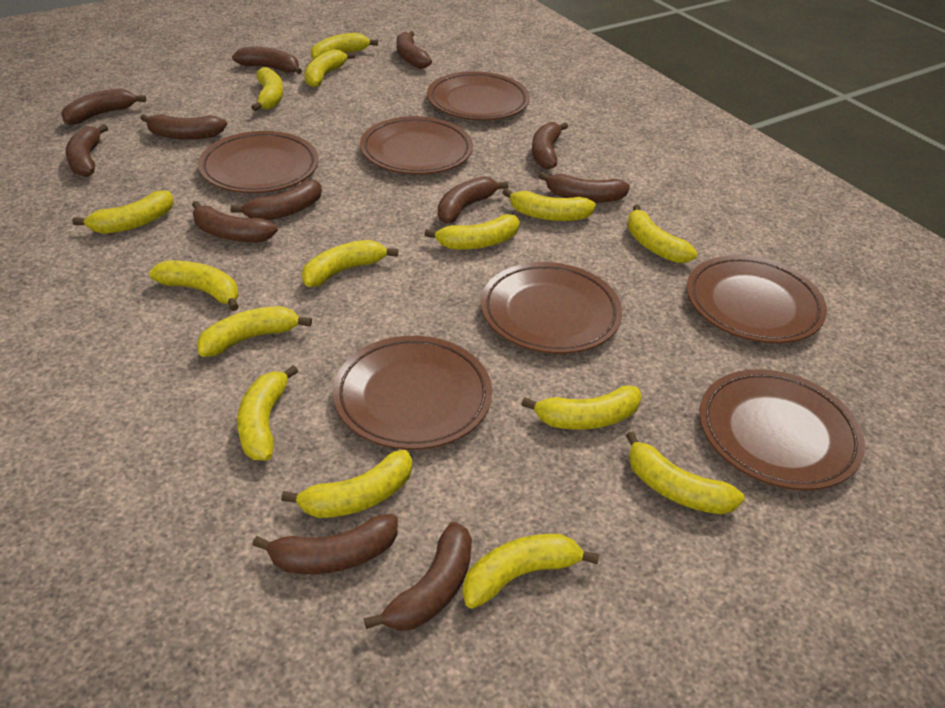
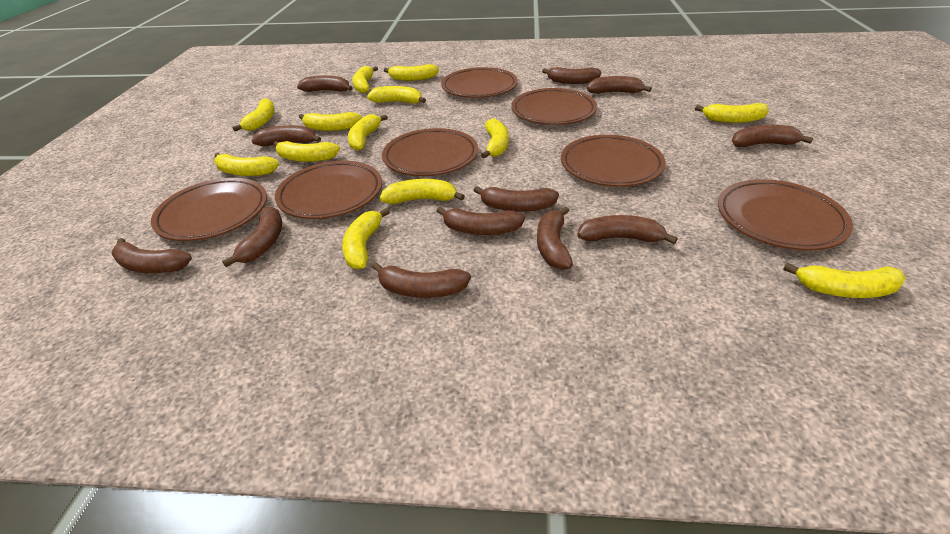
yellow banana: [72,190,174,234] [149,260,239,311] [197,306,312,357] [237,365,298,461] [251,67,283,111] [281,450,412,518] [302,240,398,287] [305,49,355,88] [311,33,378,59] [424,214,520,250] [462,534,599,609] [502,188,596,221] [521,385,642,430] [626,431,745,514] [627,204,698,263] = 15 -> [214,153,279,176] [233,98,275,131] [273,141,340,162] [299,112,362,131] [342,208,390,269] [348,114,388,151] [353,66,378,94] [367,86,426,104] [380,179,465,204] [384,64,439,81] [481,119,509,159] [695,103,769,123] [783,263,906,298] = 13

